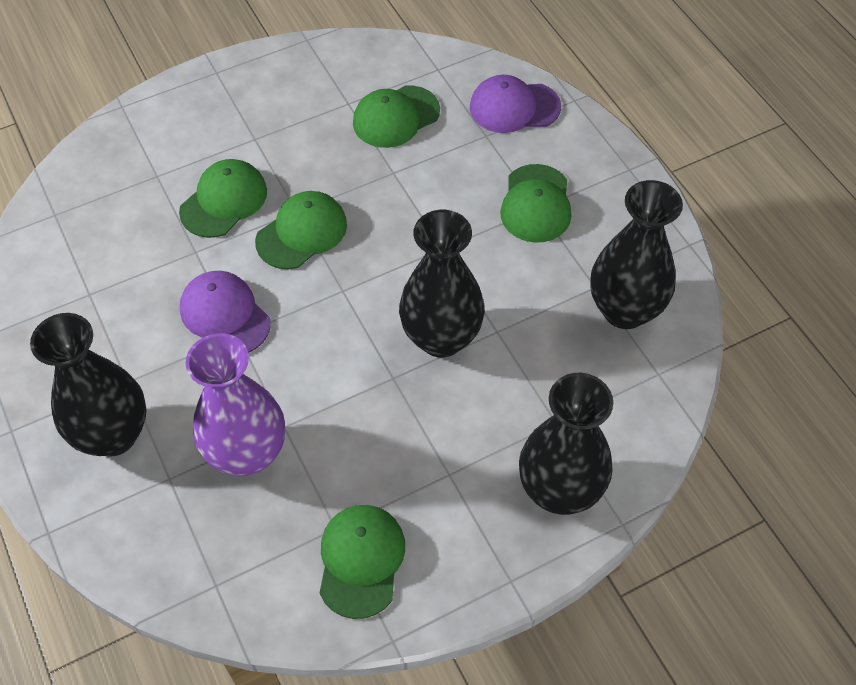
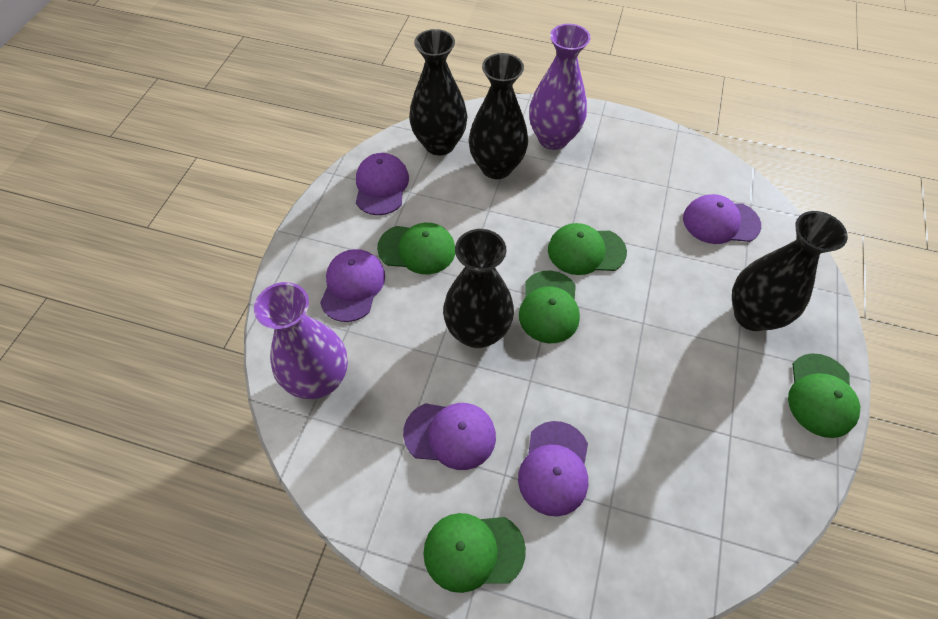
purple cap: [180,271,271,353] [470,75,561,133] = 2 -> [320,249,385,322] [356,153,409,215] [403,403,496,470] [518,421,588,516] [683,194,761,244] = 5
purple vase: [186,333,285,476] = 1 -> [254,282,348,399] [529,24,591,150] = 2

